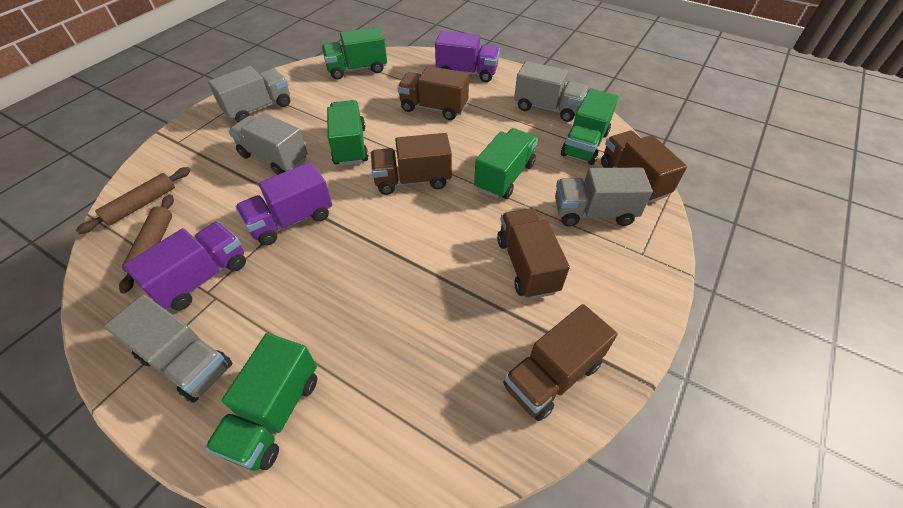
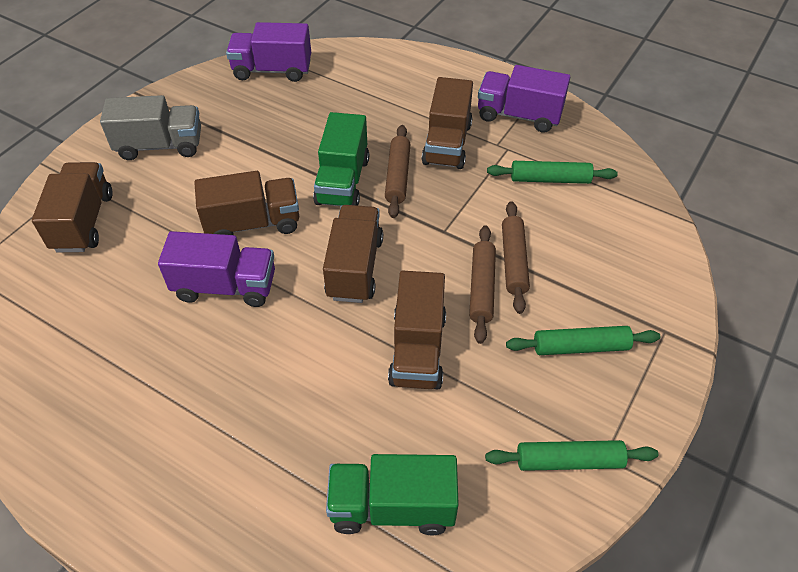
brown rolling pin: [76,167,191,234] [119,194,174,294] = 2 -> [385,125,410,218] [469,225,496,344] [502,201,530,314] = 3
green rolling pin: none = 0 -> [485,440,658,471] [487,161,618,184] [506,326,660,355] = 3
green truck: [205,333,317,470] [322,27,387,80] [327,100,369,166] [474,128,538,199] [561,88,618,165] = 5 -> [313,112,369,206] [326,454,459,535] = 2
grey truck: [104,295,233,403] [208,66,290,122] [229,113,308,175] [514,61,588,122] [555,168,653,227] = 5 -> [100,95,201,160] = 1

